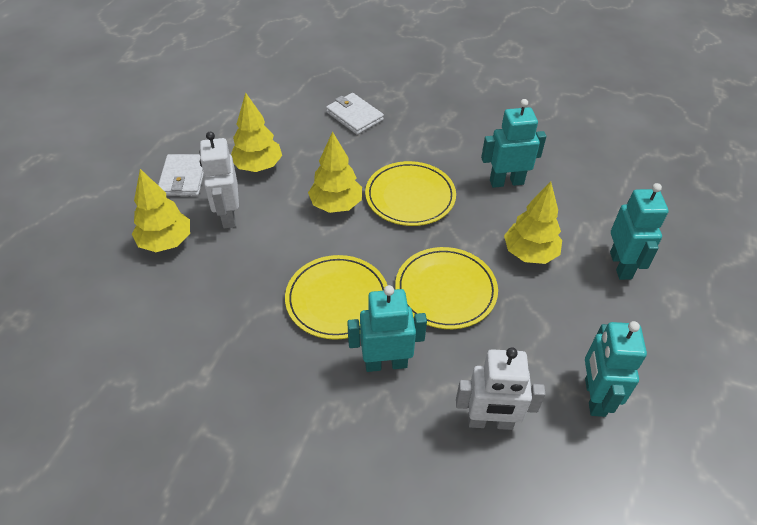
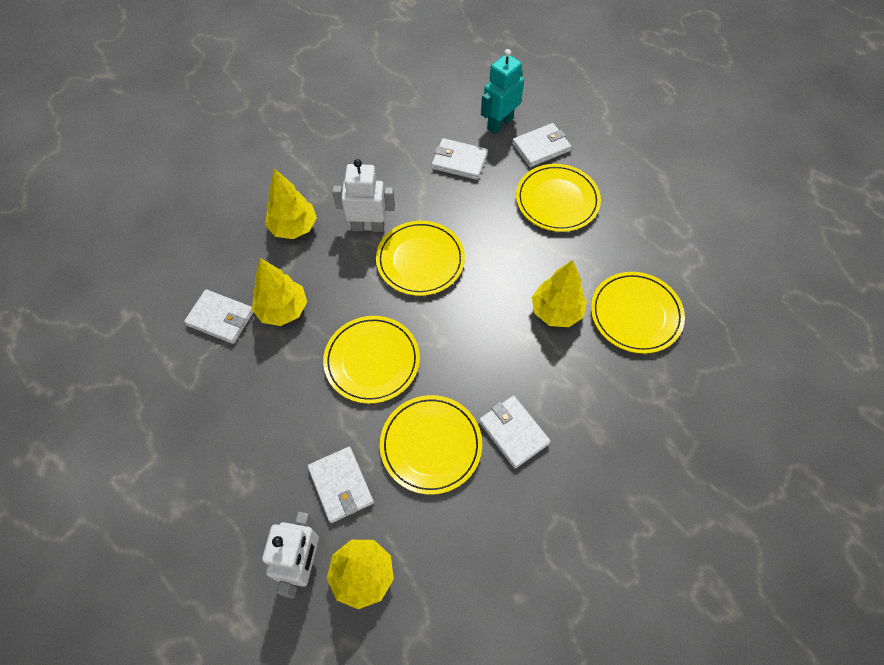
turquoise robot: [347,285,427,372] [481,99,546,188] [585,321,647,417] [610,183,669,280] = 4 -> [481,49,524,134] = 1
white wallet: [158,154,204,196] [326,93,384,135] = 2 -> [184,289,254,344] [307,447,374,523] [432,138,488,180] [479,396,551,468] [512,123,571,167] = 5
yellow plate: [285,255,388,340] [365,161,456,226] [395,247,498,329] = 3 -> [323,316,420,404] [376,221,465,296] [380,395,482,495] [516,164,601,232] [591,272,685,354] = 5

